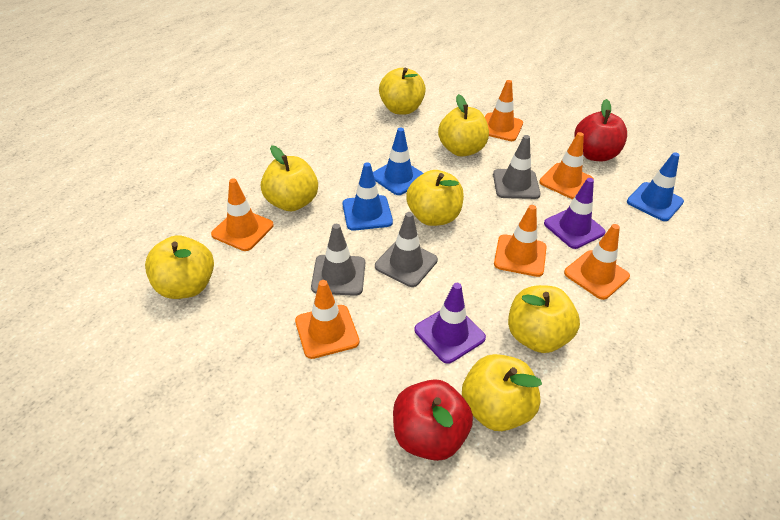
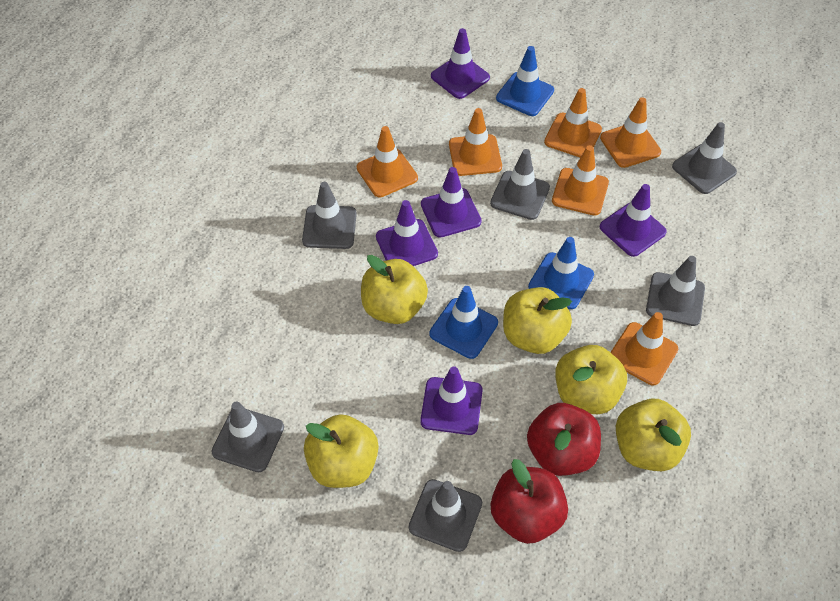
grey traffic cone: [311,224,365,296] [375,212,438,287] [493,135,541,199] = 3 -> [212,401,284,472] [302,182,357,249] [409,479,482,552] [490,149,550,220] [646,256,705,326] [672,122,737,194] = 6
purple traffic cone: [414,283,486,364] [544,178,606,249] = 2 -> [376,200,438,266] [420,366,483,435] [421,167,482,238] [431,28,490,99] [600,184,667,257] = 5
yellow apple: [145,235,214,299] [261,145,318,211] [379,68,426,114] [406,170,464,226] [438,94,489,157] [462,354,542,431] [508,285,580,353] = 7 -> [304,414,379,488] [361,255,428,324] [503,287,572,354] [555,345,627,414] [616,399,691,471] = 5

